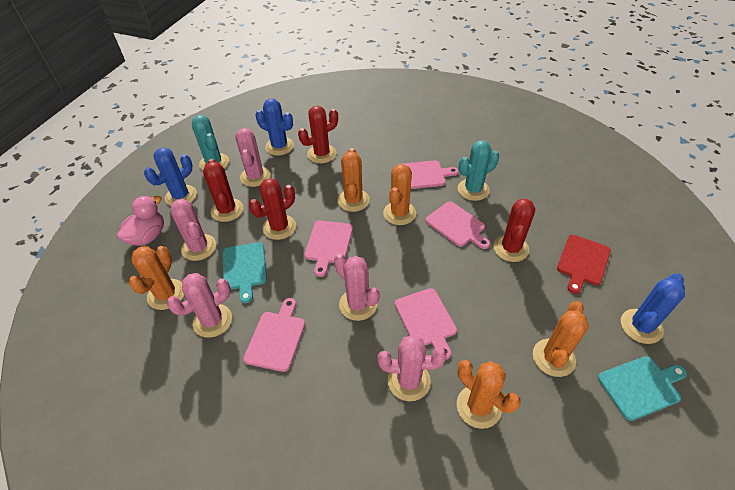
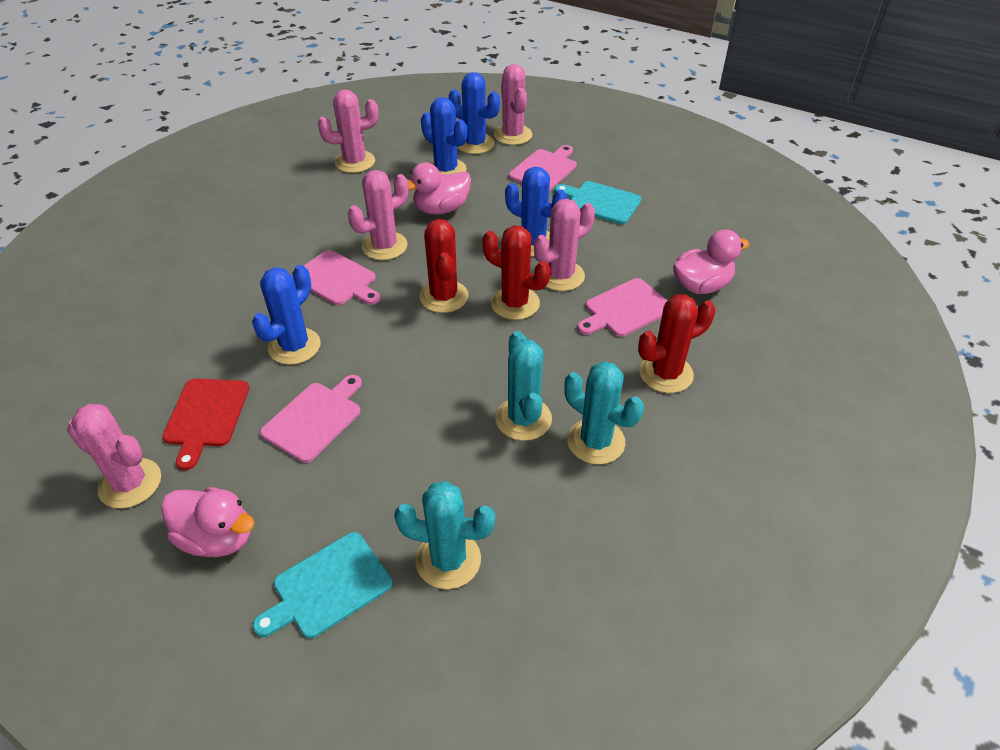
blue cactus: [144,148,197,206] [256,99,294,156] [621,274,685,344] = 3 -> [252,265,321,365] [421,97,467,175] [449,72,500,154] [505,167,567,257] = 4
orange cactus: [129,246,184,310] [338,148,370,212] [383,164,416,225] [457,360,521,429] [533,301,589,377] = 5 -> none = 0
pink cutting board: [244,298,305,372] [304,220,353,277] [395,288,457,360] [396,160,459,189] [425,201,490,249] = 5 -> [260,375,362,463] [291,250,380,305] [509,145,577,191] [577,278,667,337] = 4
pink duck: [117,196,164,246] = 1 -> [161,487,255,557] [408,162,471,214] [673,229,749,294] = 3
red cactus: [203,159,243,222] [249,178,296,240] [298,106,338,163] [493,199,535,262] = 4 -> [420,219,468,313] [482,225,551,320] [638,294,715,393] = 3
turquoise cactus: [192,115,229,170] [458,140,499,201] = 2 -> [394,481,495,589] [495,331,552,441] [564,361,644,465] = 3

